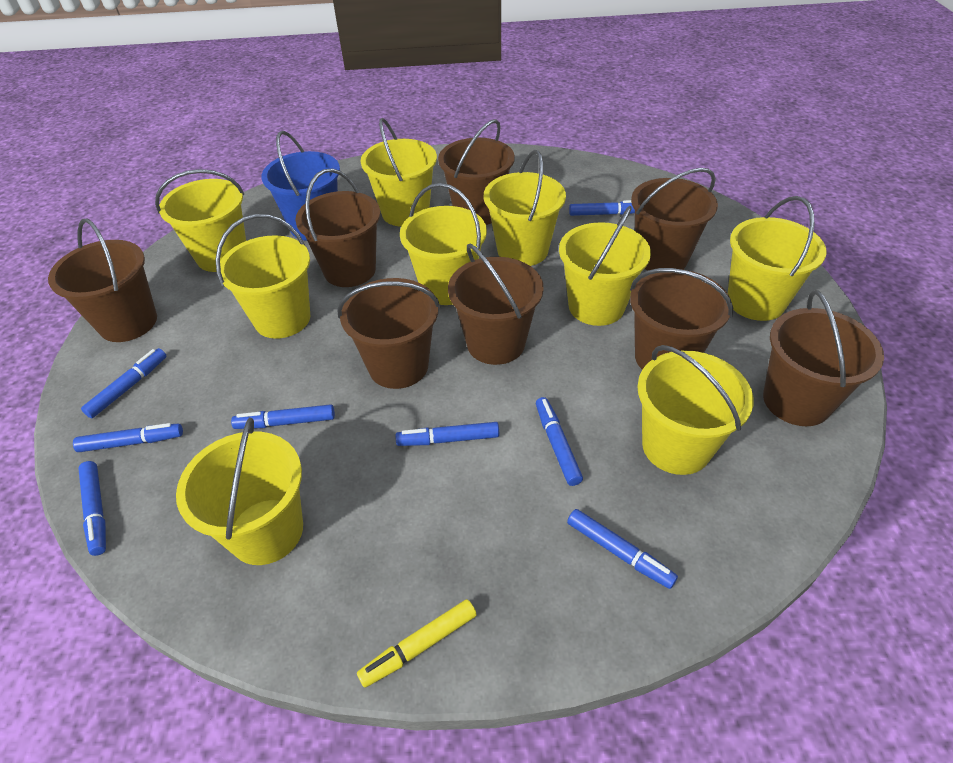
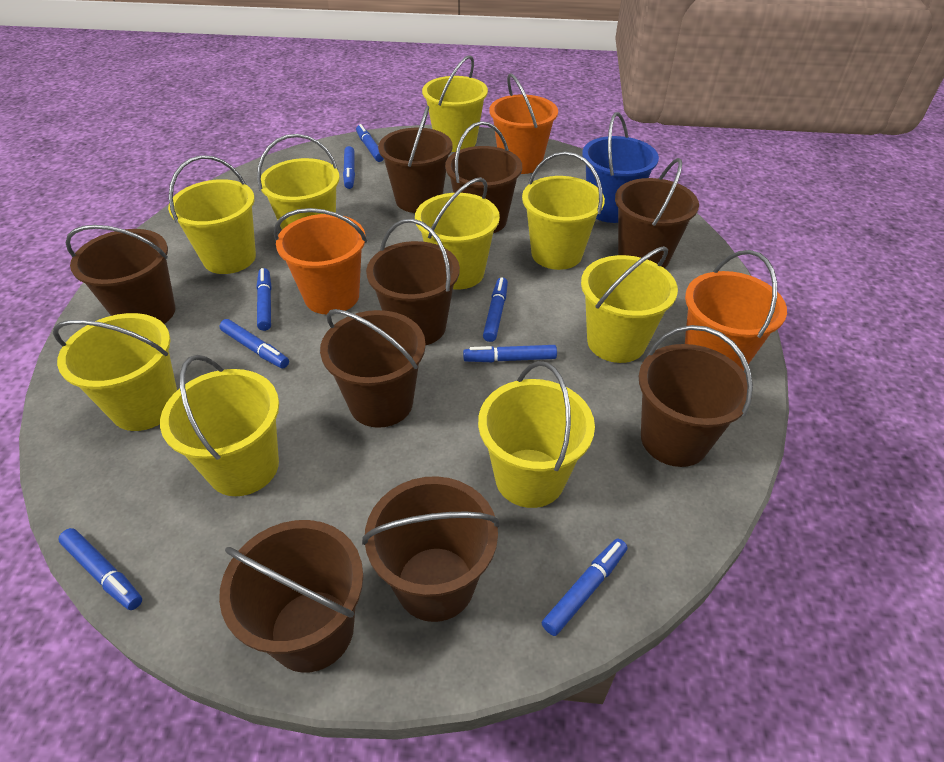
brown bucket: [48,219,157,342] [295,168,380,287] [337,278,440,389] [438,119,515,225] [448,244,544,365] [630,268,733,369] [631,168,718,270] [763,290,884,426] = 8 -> [65,225,175,324] [219,520,363,673] [320,309,426,428] [362,476,500,622] [366,219,460,345] [378,106,453,213] [445,121,522,233] [615,158,699,268] [639,325,753,467] = 9
orange bucket: none = 0 -> [274,208,367,314] [489,73,558,174] [685,250,787,371] = 3
yellow marker: [357,599,477,688] = 1 -> none = 0

